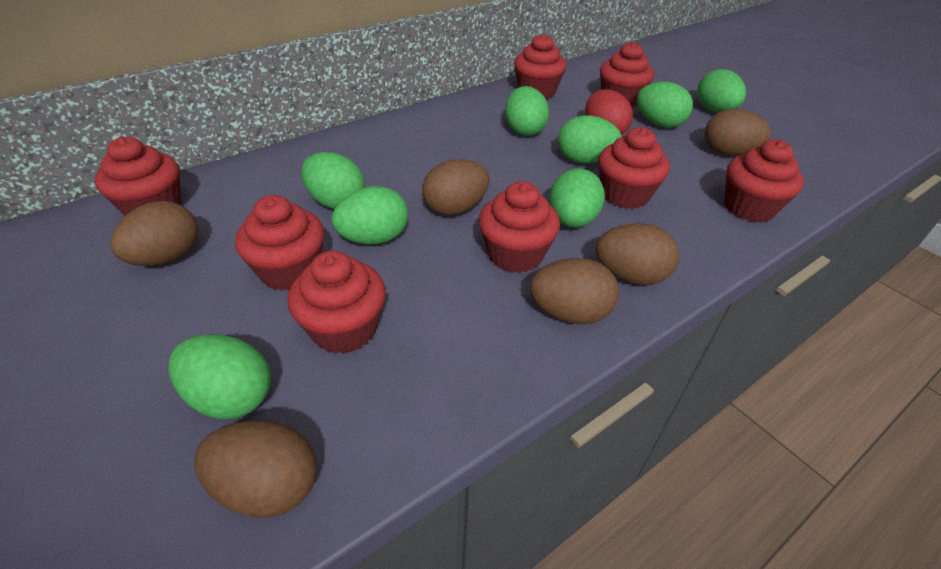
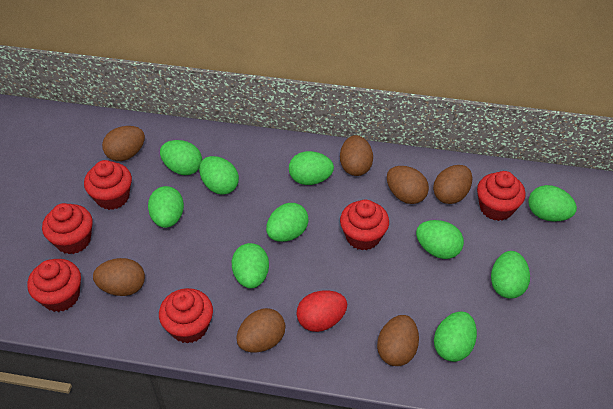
brown egg: [110,201,199,266] [194,420,317,518] [422,159,489,216] [530,258,619,324] [596,223,680,285] [704,109,771,156] = 6 -> [93,258,145,296] [102,126,145,161] [237,308,285,353] [340,135,373,176] [377,315,419,366] [387,166,429,204] [433,165,472,204] = 7
green egg: [169,334,271,419] [301,152,365,209] [331,186,408,244] [505,86,549,136] [549,169,605,228] [558,115,622,164] [637,82,693,128] [697,69,746,113] = 8 -> [148,186,184,228] [160,140,202,175] [199,156,239,195] [232,243,269,288] [266,203,308,242] [289,151,334,185] [416,220,464,259] [434,311,477,362] [491,251,530,299] [528,185,577,221] = 10
red cupcake: [95,137,181,216] [235,195,324,291] [288,250,386,354] [479,181,560,273] [514,34,567,99] [598,127,670,209] [600,42,654,107] [724,140,804,222] = 8 -> [27,259,81,312] [42,203,93,254] [84,160,132,210] [159,288,213,344] [340,199,389,250] [477,171,526,221] = 6

